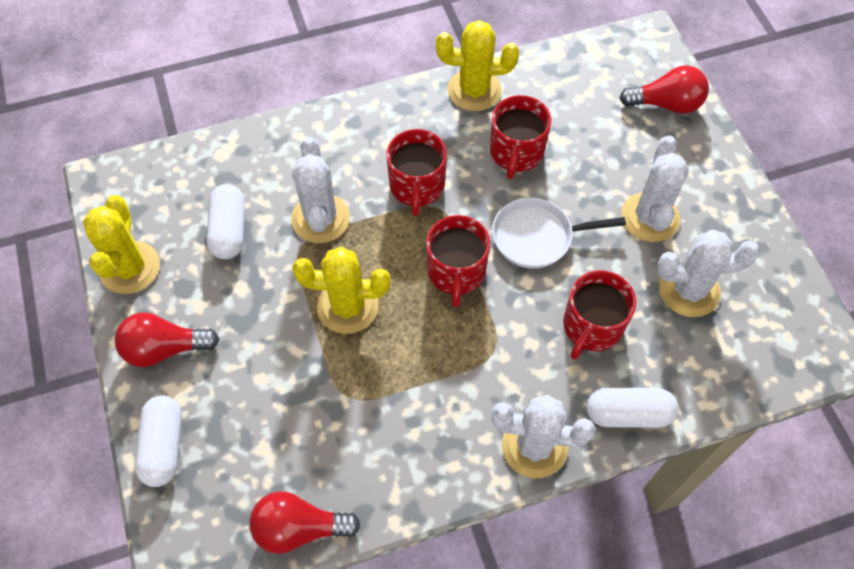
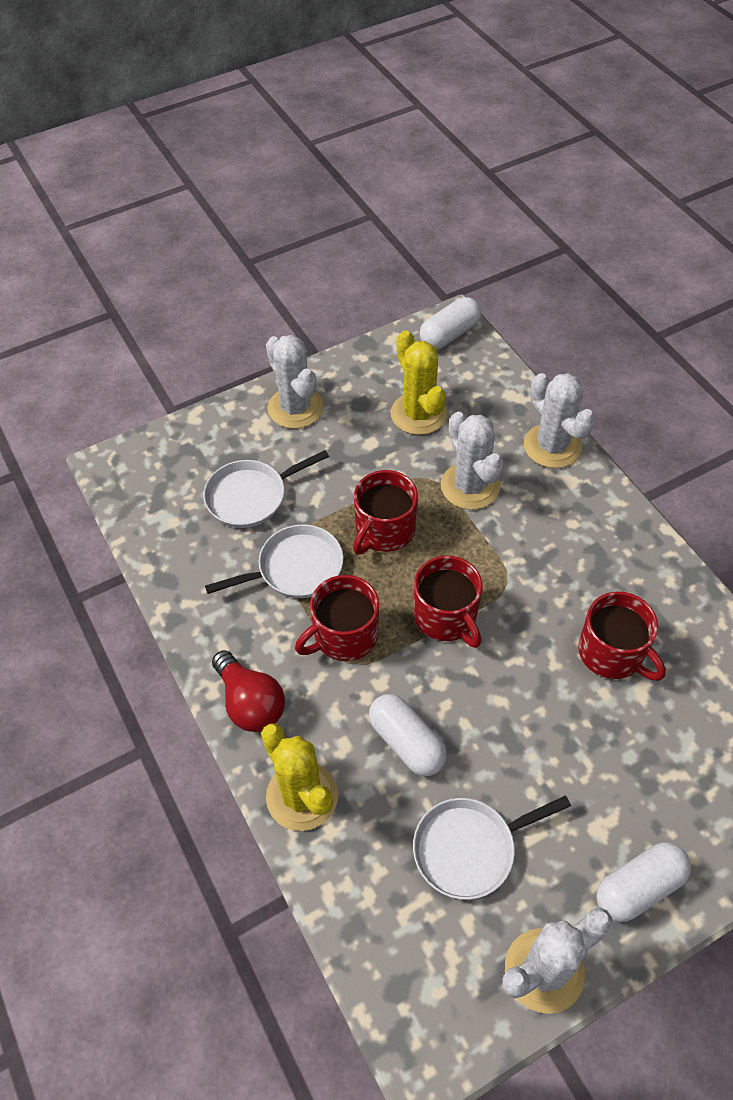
red light bulb: [115,312,220,367] [250,491,361,554] [619,65,709,114] = 3 -> [212,650,285,732] = 1
white pan: [492,197,626,269] = 1 -> [203,450,329,528] [205,524,344,598] [413,796,571,900] = 3
yellow cactus: [83,195,160,294] [292,247,390,334] [436,20,519,111] = 3 -> [261,723,338,831] [391,330,447,435] = 2

